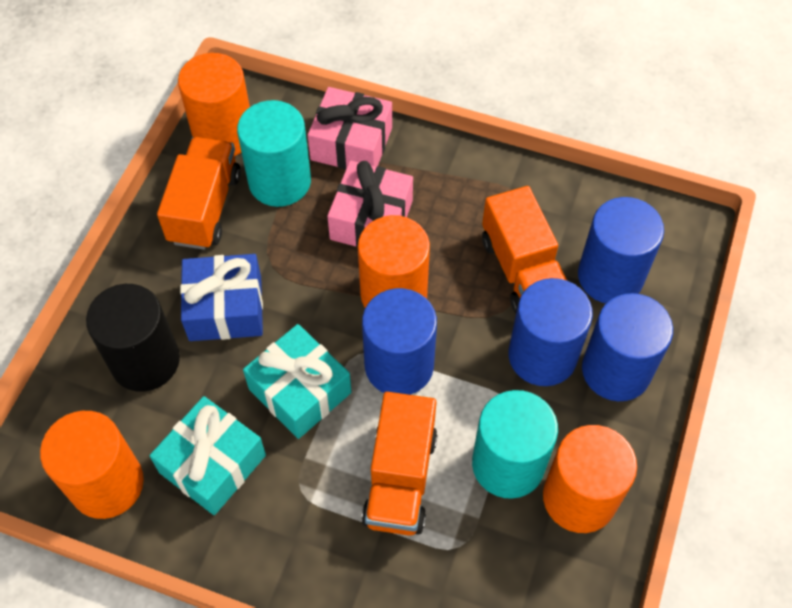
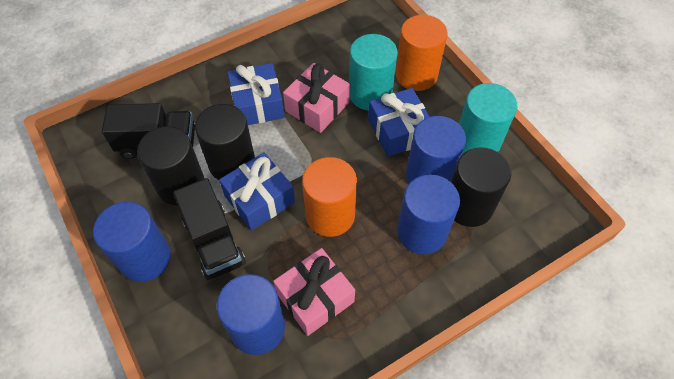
black cylinder: [86,284,180,392] = 1 -> [137,126,204,206] [195,104,255,180] [451,147,511,227] = 3
black truck: none = 0 -> [102,103,195,159] [173,178,246,280] = 2
blue gift: [180,254,263,341] = 1 -> [219,152,295,231] [227,63,284,125] [368,88,430,157] = 3
orange cylinder: [40,411,144,519] [178,53,250,156] [358,215,430,308] [543,425,637,533] = 4 -> [302,157,357,237] [395,15,448,91] = 2
orange truck: [157,137,241,250] [362,392,438,536] [482,186,567,313] = 3 -> none = 0
turquoise gift: [149,396,266,515] [243,324,352,439] = 2 -> none = 0

